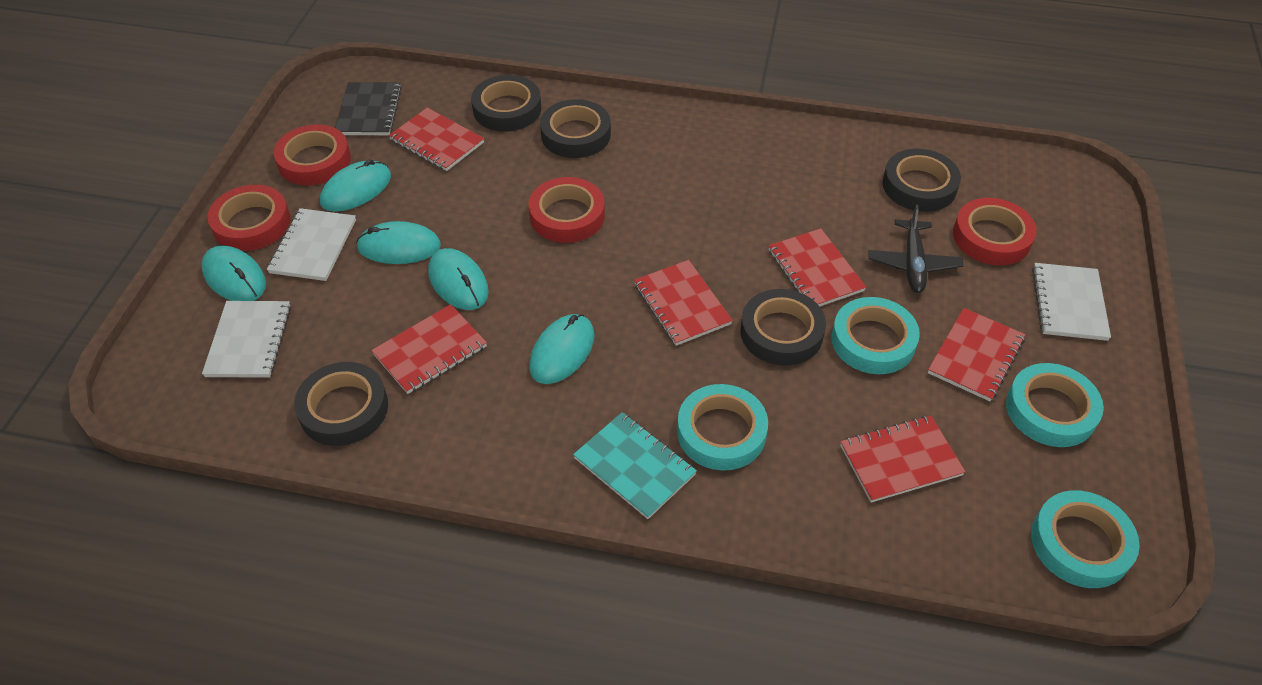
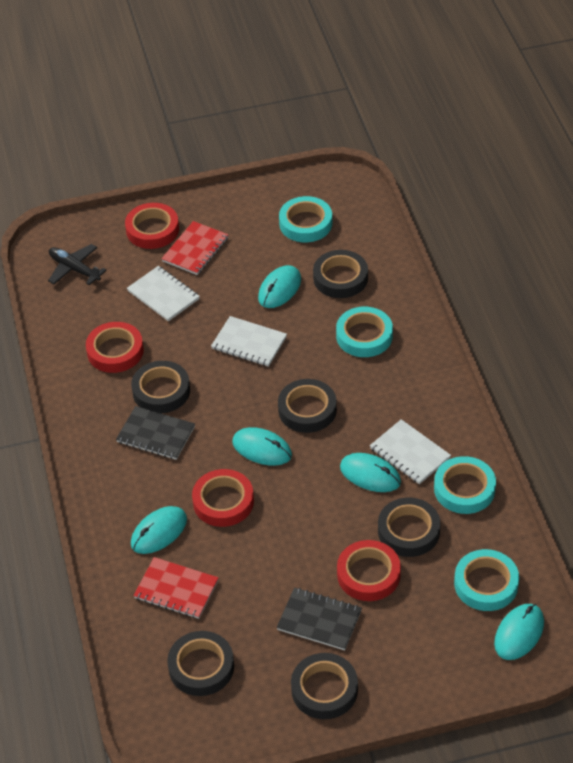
black notebook: [335,82,402,135] = 1 -> [116,406,195,460] [277,587,362,650] = 2
black tape: [294,362,388,446] [471,75,541,132] [540,99,611,158] [740,289,826,366] [883,149,961,212] = 5 -> [131,361,190,413] [167,631,234,696] [278,379,337,433] [291,653,358,719] [313,250,368,298] [378,498,440,557] = 6
red notebook: [371,304,487,394] [389,108,484,171] [634,260,733,346] [768,228,866,306] [840,416,966,503] [928,308,1025,401] = 6 -> [133,557,219,619] [161,221,229,275] = 2
turquoise notebook: [573,412,697,519] = 1 -> none = 0

